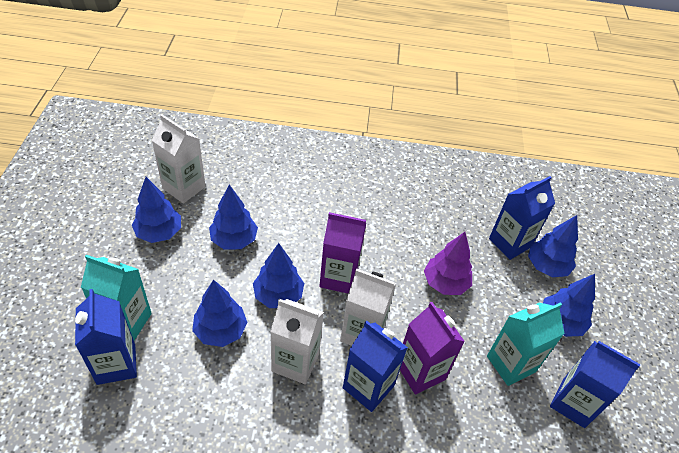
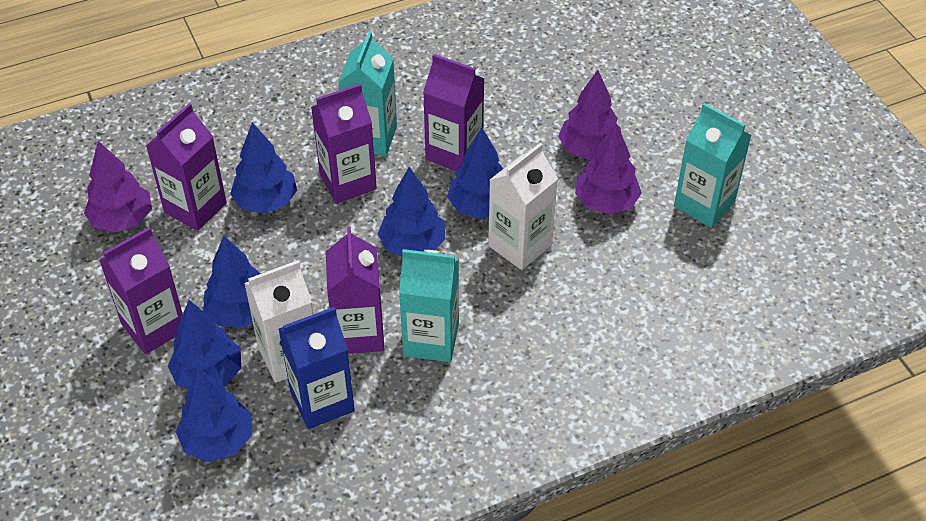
blue carton: [75,289,137,385] [343,320,408,412] [489,176,555,260] [550,341,641,428] = 4 -> [279,307,355,429] = 1
purple carton: [319,212,366,294] [400,302,465,395] = 2 -> [99,227,183,354] [146,103,227,231] [311,84,377,204] [326,227,384,354] [423,54,485,171] = 5
purple tree: [424,232,472,295] = 1 -> [84,141,152,233] [558,70,621,160] [575,123,642,214] = 3
turquoise carton: [81,255,152,340] [487,302,565,386] = 2 -> [338,31,397,156] [399,249,459,362] [674,103,752,228] = 3
white carton: [152,114,206,203] [270,299,324,384] [340,268,396,346] = 3 -> [244,260,313,383] [488,143,558,270] = 2

